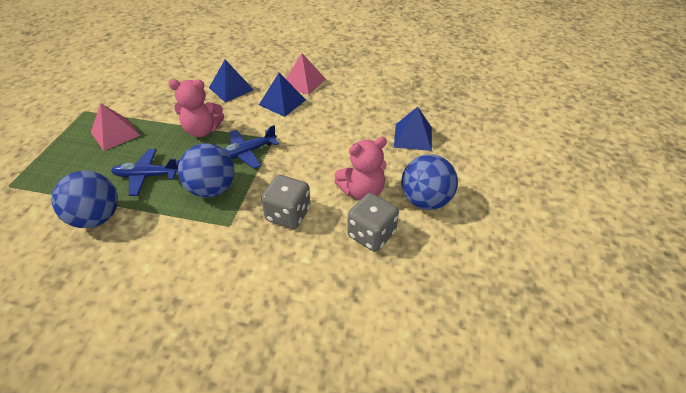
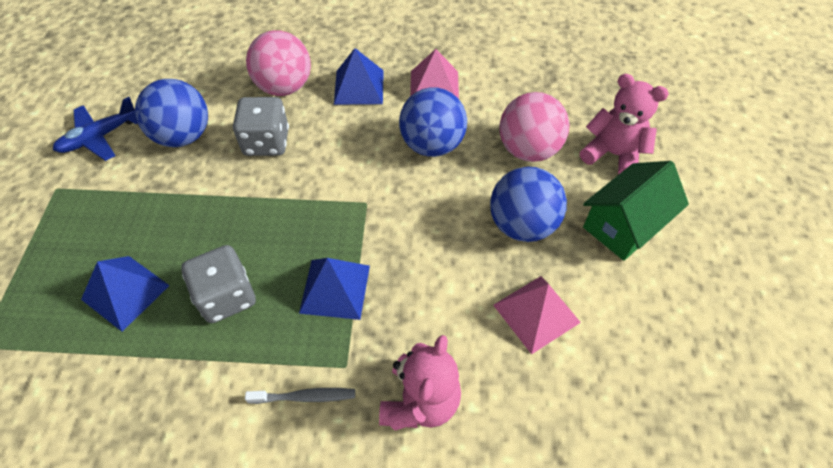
blue plane: [111,149,179,196] [224,125,279,169] = 2 -> [53,97,138,161] = 1
green house: none = 0 -> [583,161,689,261] = 1
grey toothbrush: none = 0 -> [245,388,355,404] = 1
pink ball: none = 0 -> [246,30,311,96] [500,92,569,162] = 2

